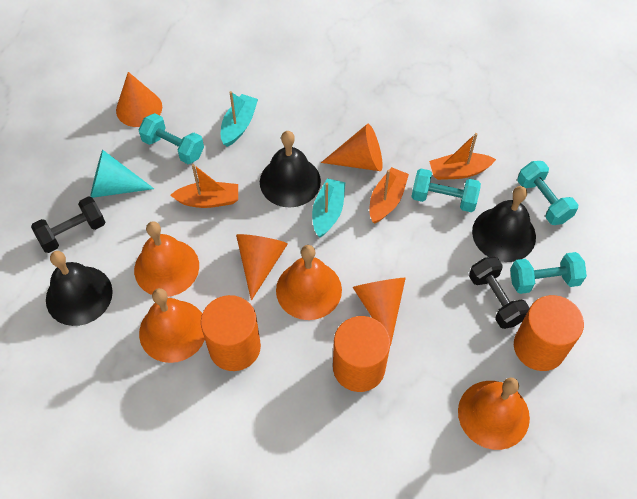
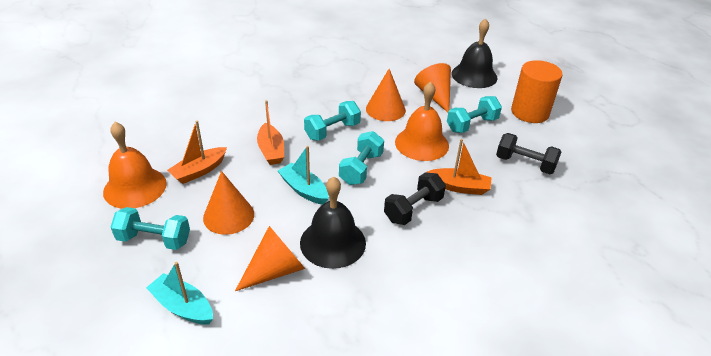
black bell: [46,251,113,326] [260,131,321,208] [472,186,536,262] = 3 -> [300,176,366,269] [451,18,497,88] = 2
orange bell: [134,221,199,297] [139,288,205,363] [276,245,342,320] [458,377,530,450] = 4 -> [103,122,167,209] [395,82,449,161] = 2
orange cylinder: [201,295,261,371] [333,316,390,392] [514,295,584,371] = 3 -> [511,60,563,123] = 1
turquoise cone: [90,150,154,198] = 1 -> none = 0

